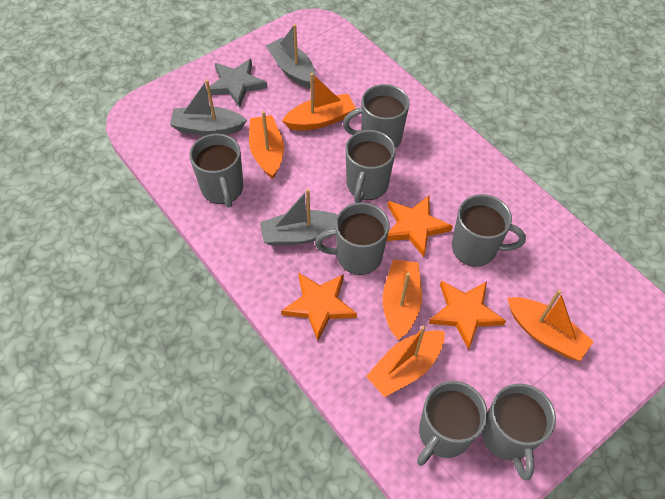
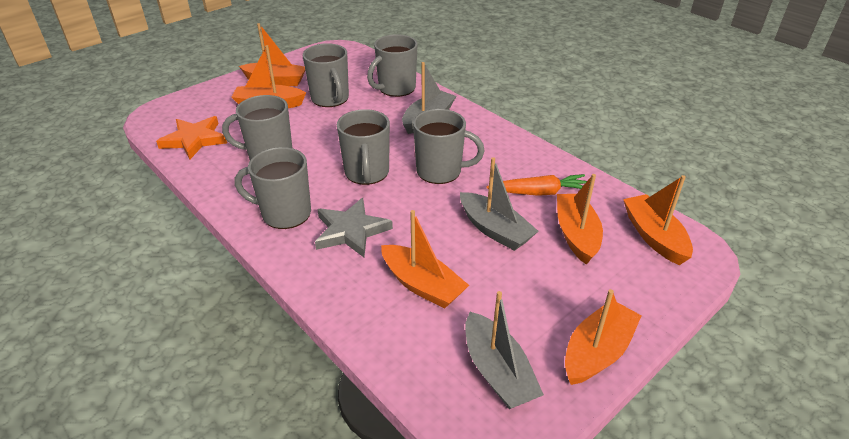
grey mug: [189,134,243,208] [315,202,389,275] [343,84,410,148] [345,130,396,203] [417,381,488,466] [452,194,526,267] [482,384,556,480] = 7 -> [222,95,292,160] [235,147,311,229] [303,43,349,107] [337,109,390,185] [367,34,418,97] [413,109,484,184] = 6
orange boat: [249,111,284,179] [282,73,356,130] [366,326,445,397] [383,259,422,340] [507,289,594,361] = 5 -> [232,45,306,108] [239,23,305,86] [381,210,469,309] [557,174,603,265] [565,289,642,385] [623,175,693,265] = 6
orange carrot: none = 0 -> [486,174,587,196] = 1
orange star: [281,272,357,341] [387,196,453,257] [428,280,506,350] = 3 -> [156,116,227,159] = 1

